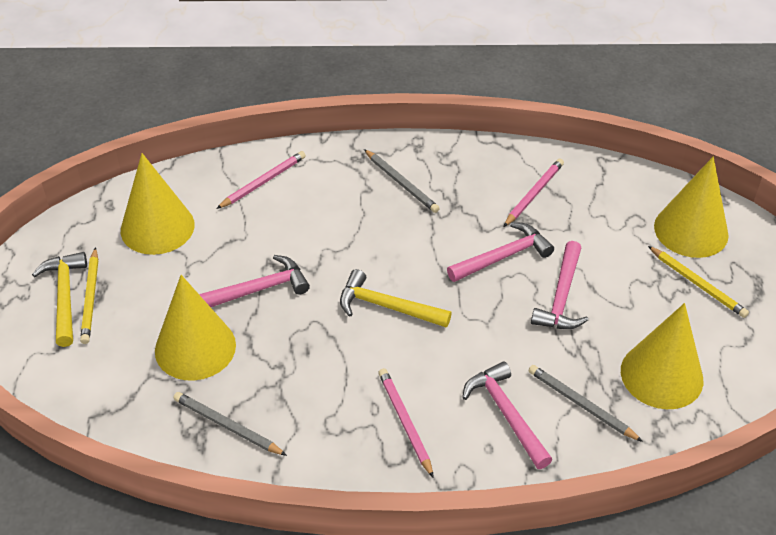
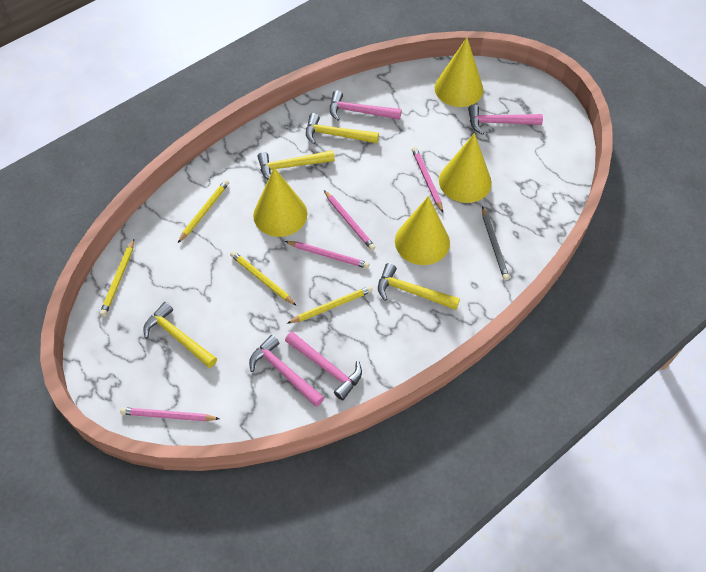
grey pencil: [173,392,287,456] [364,149,440,213] [528,365,643,442] = 3 -> [482,207,509,280] = 1
pink pencil: [216,151,306,209] [378,368,434,478] [503,158,564,227] = 3 -> [120,407,220,421] [285,241,370,269] [324,190,376,250] [412,147,443,212] = 4
yellow hammer: [32,252,87,347] [340,269,452,328] = 2 -> [143,302,217,368] [257,150,335,179] [306,113,379,144] [378,263,460,310] = 4
yellow pencil: [80,247,98,344] [648,246,749,318] = 2 -> [100,239,134,316] [178,180,229,243] [230,251,297,306] [287,286,373,324] = 4

